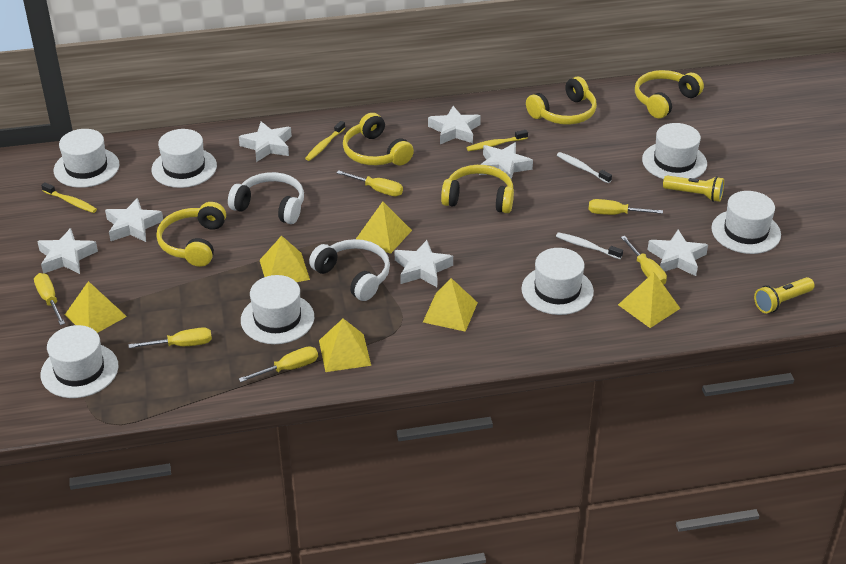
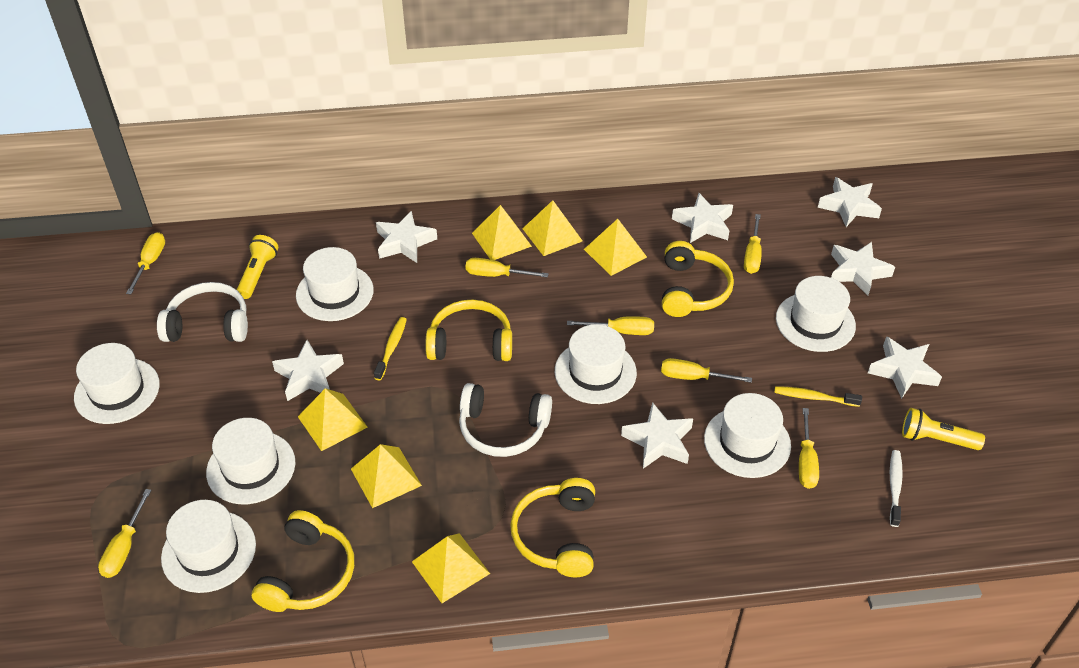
white toothbrush: [556,232,623,259] [557,152,612,183] = 2 -> [890,450,903,527] = 1
yellow headphones: [156,202,226,267] [343,113,414,165] [441,165,514,213] [526,77,597,125] [635,70,704,118] = 5 -> [252,510,354,612] [425,299,512,361] [510,478,595,577] [662,241,734,317] = 4
yellow screwdriver: [34,273,65,325] [128,327,212,348] [239,346,318,382] [337,170,403,196] [588,199,663,215] [621,236,667,285] = 6 -> [98,489,152,578] [126,232,165,294] [465,258,549,278] [567,316,654,335] [661,358,752,383] [744,214,762,274] [799,408,819,489] = 7
yellow toothbrush: [41,182,97,213] [305,121,345,161] [466,130,528,151] = 3 -> [374,317,407,380] [774,386,862,407] = 2

